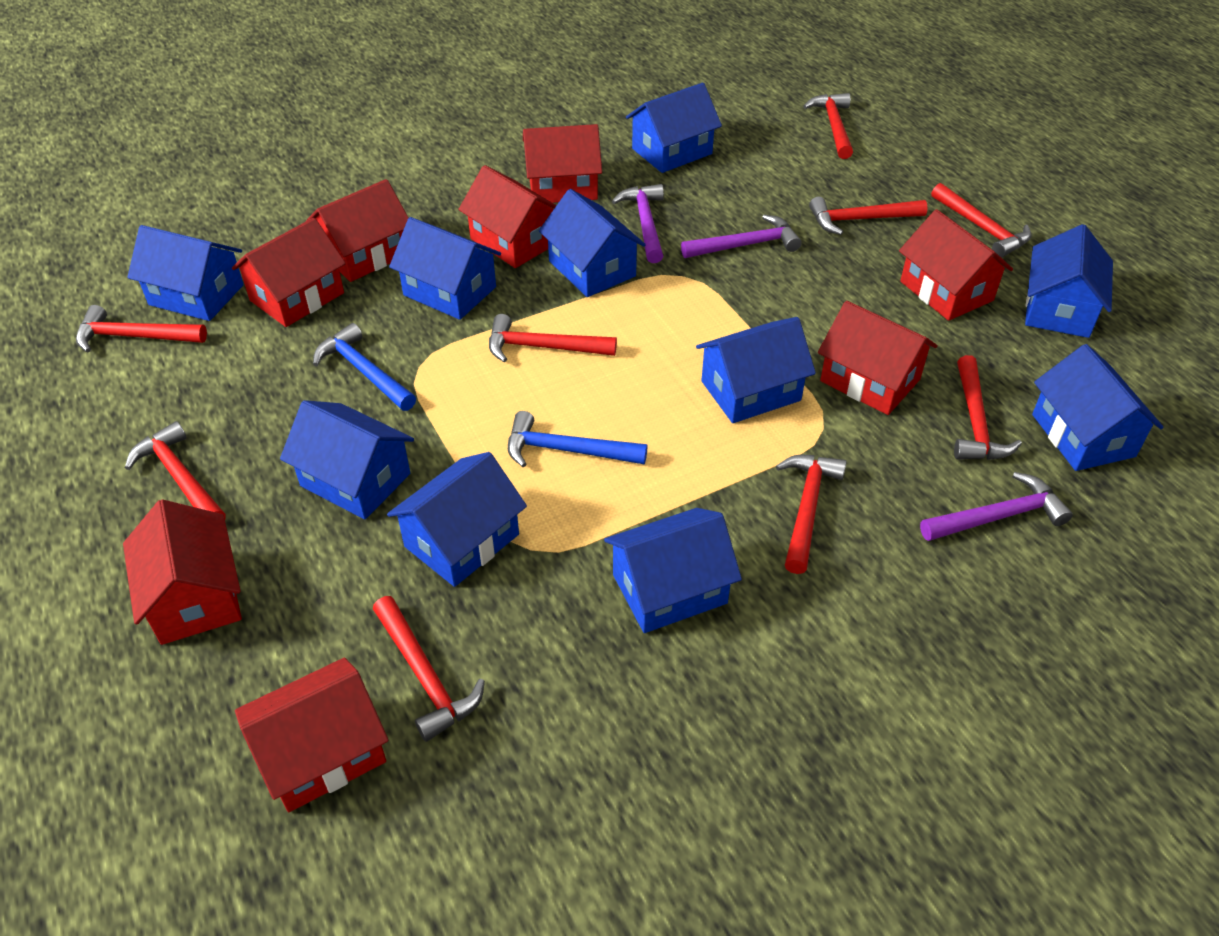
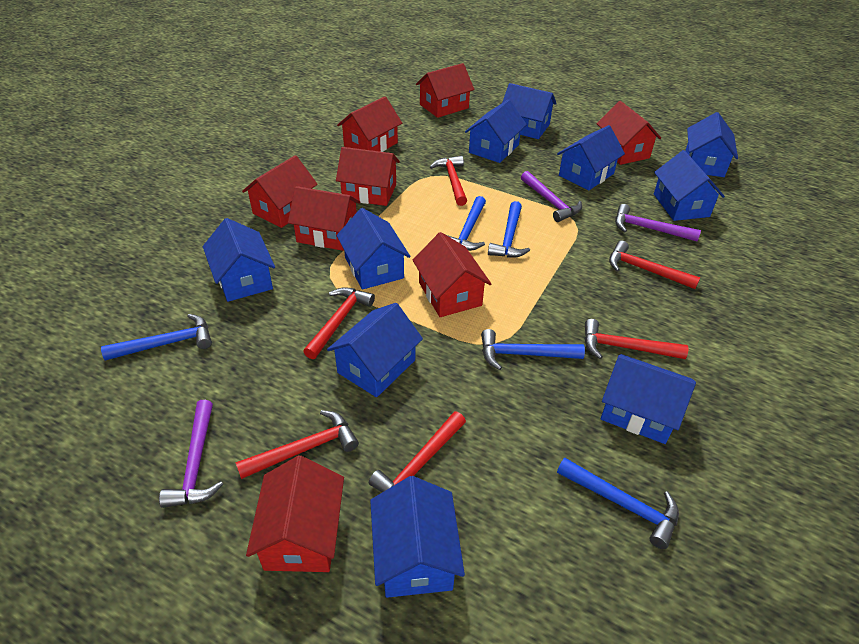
blue hammer: [313,323,416,411] [508,411,648,467] = 2 -> [101,314,212,361] [447,196,486,251] [481,329,585,370] [488,201,530,258] [557,458,679,549] = 5
red hammer: [76,305,207,352] [125,421,226,519] [373,596,485,742] [489,314,617,362] [776,455,847,574] [803,93,853,159] [809,197,928,235] [931,183,1032,258] [954,355,1022,460] = 9 -> [235,410,359,479] [303,287,375,359] [369,411,466,492] [430,156,467,206] [585,319,688,359] [609,241,700,289] = 6

